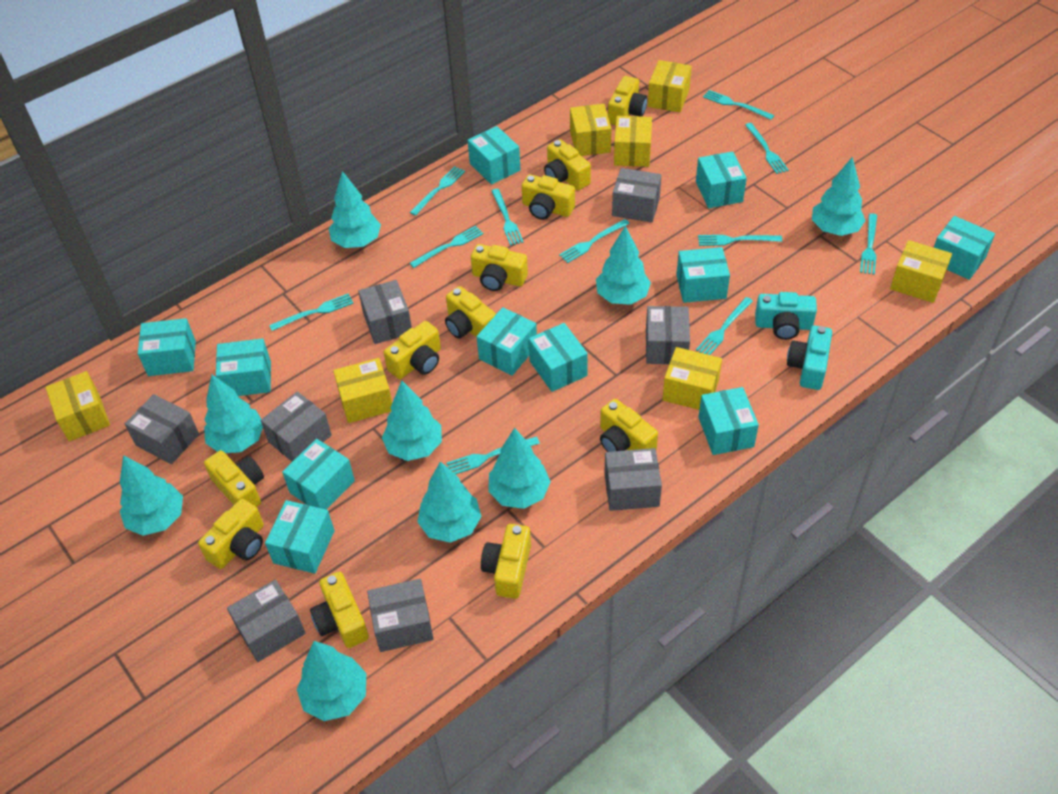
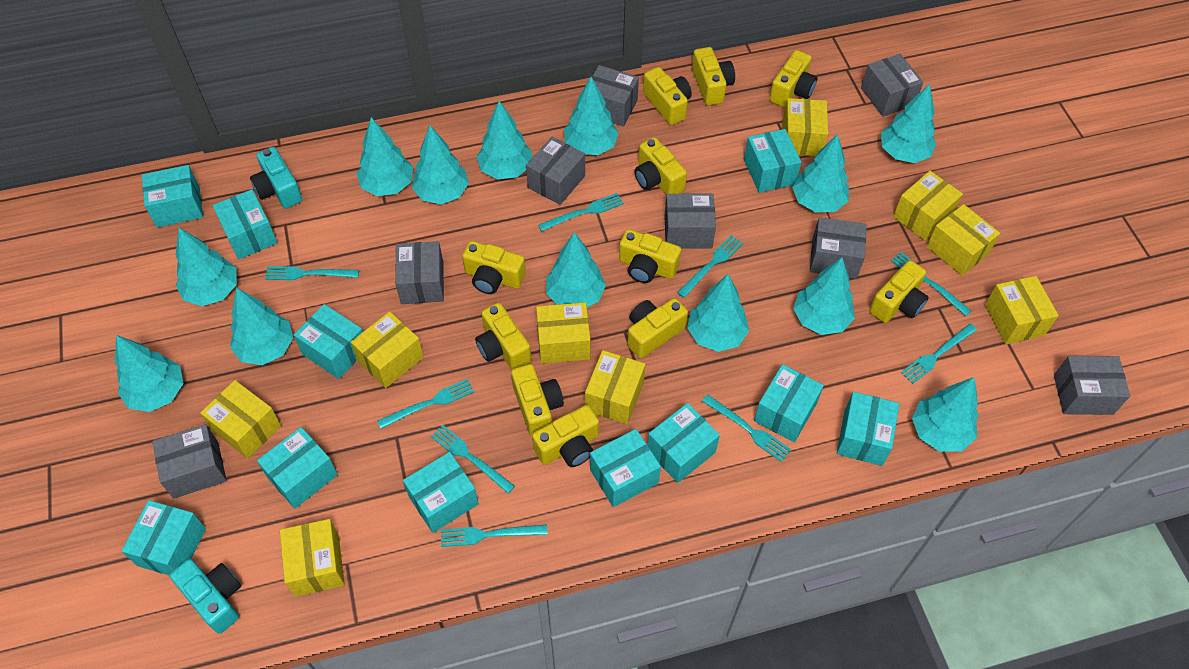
turquoise fork: [269,294,354,331] [410,166,465,216] [410,226,484,268] [446,436,540,474] [492,189,524,246] [559,219,630,263] [696,297,753,355] [698,235,782,246] [703,90,774,120] [745,123,789,174] [860,213,877,275] = 11 -> [265,266,359,280] [377,379,474,429] [431,425,515,494] [441,524,547,547] [538,193,624,231] [677,235,743,298] [702,394,791,462] [891,252,971,316] [901,324,977,384] = 9
turquoise tree: [120,455,183,536] [204,375,263,453] [297,641,366,721] [329,171,381,248] [382,381,442,461] [417,461,481,543] [488,428,551,509] [596,226,651,305] [812,157,866,236] = 9 -> [115,335,183,412] [176,228,237,306] [230,287,293,365] [357,117,413,196] [412,125,469,204] [477,101,532,179] [546,232,606,307] [564,77,619,155] [687,274,749,352] [792,134,849,212] [793,257,855,335] [881,84,936,163] [912,377,979,452] = 13
yellow box: [46,371,110,441] [333,358,392,423] [570,104,612,156] [614,116,652,167] [648,60,692,112] [662,347,722,410] [890,240,952,303] = 7 -> [200,380,281,459] [280,519,345,597] [351,311,424,388] [536,302,590,364] [585,350,646,424] [782,98,828,156] [893,171,963,241] [927,204,1000,276] [985,276,1059,344] = 9

